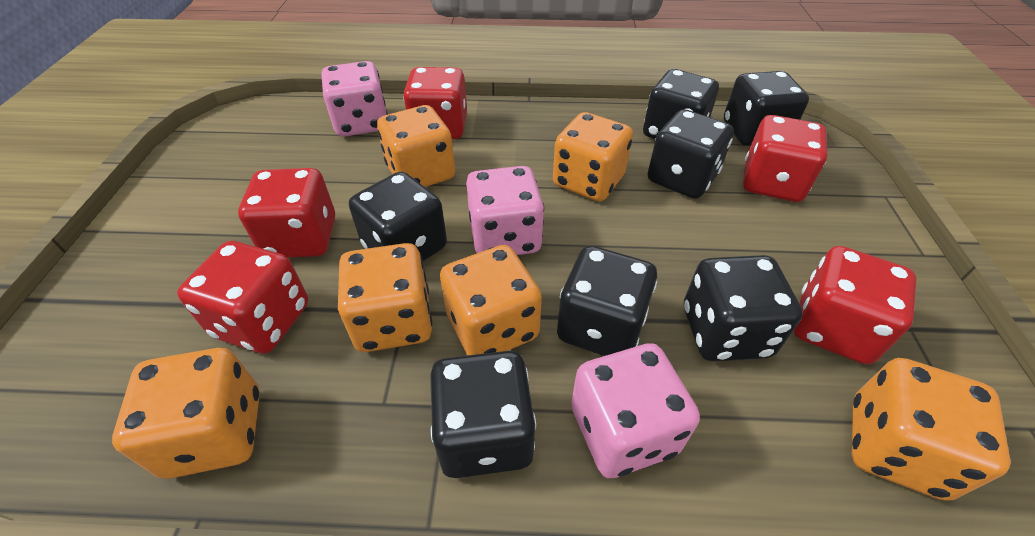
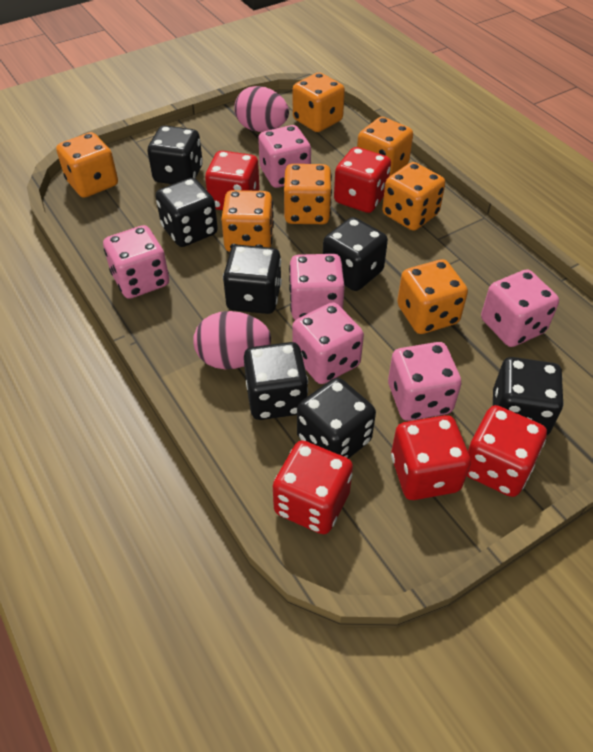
orange dice: [112,348,260,479] [338,243,432,352] [377,105,455,187] [440,245,542,355] [553,112,633,201] [851,358,1011,501] = 6 -> [56,132,118,198] [221,190,274,252] [284,164,332,224] [293,73,345,132] [357,117,413,176] [382,162,445,231] [397,259,468,334] = 7
pink dice: [322,61,388,137] [466,166,544,255] [571,343,700,478] = 3 -> [103,225,169,299] [258,125,311,188] [289,254,345,320] [292,302,364,384] [388,342,461,421] [481,269,559,347] = 6
pink egg: none = 0 -> [193,311,271,369] [234,86,289,132] = 2

